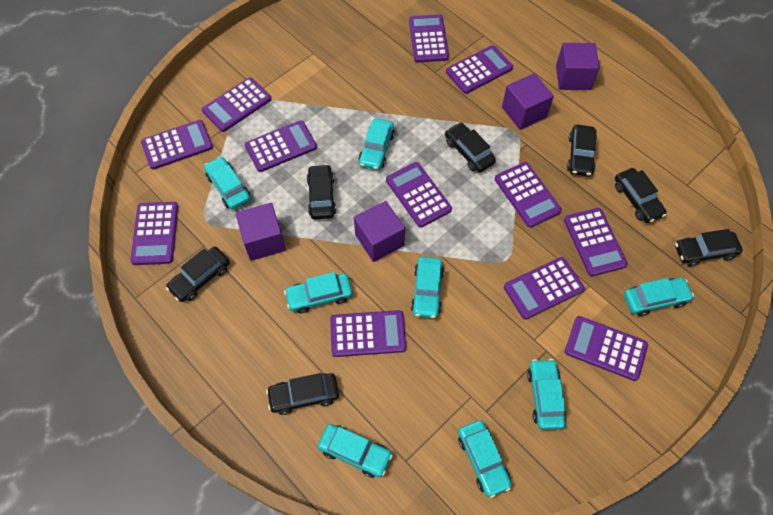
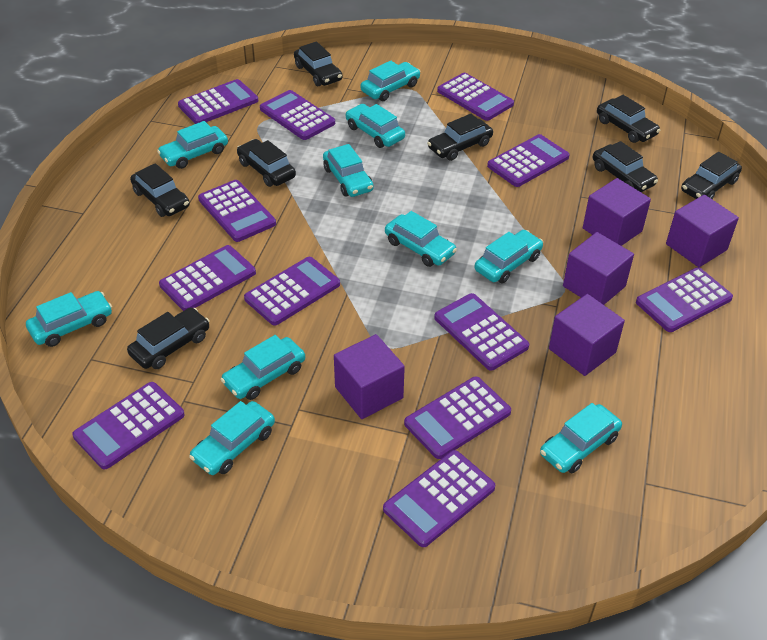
black car: [166,246,230,302] [266,373,339,415] [307,164,336,220] [445,122,496,173] [567,125,597,177] [615,168,667,223] [675,229,743,266] = 7 -> [127,308,210,369] [130,163,190,217] [237,139,296,187] [294,41,342,86] [427,114,493,161] [593,141,658,192] [597,95,660,143] [681,152,742,199] = 8
purple cube: [235,203,286,261] [354,201,405,262] [502,73,554,130] [556,43,600,90] = 4 -> [334,334,405,419] [549,294,625,376] [563,232,634,305] [583,178,651,246] [666,195,739,267] = 5
turquoise car: [204,156,250,210] [284,272,352,313] [318,424,393,478] [358,118,395,170] [411,257,444,318] [458,420,512,498] [527,359,566,430] [624,278,694,316] = 8 -> [26,291,112,347] [157,121,228,169] [189,401,275,475] [221,335,305,400] [323,144,374,197] [345,104,405,148] [360,61,421,101] [385,211,457,267] [474,230,543,283] [540,403,622,473] = 10

